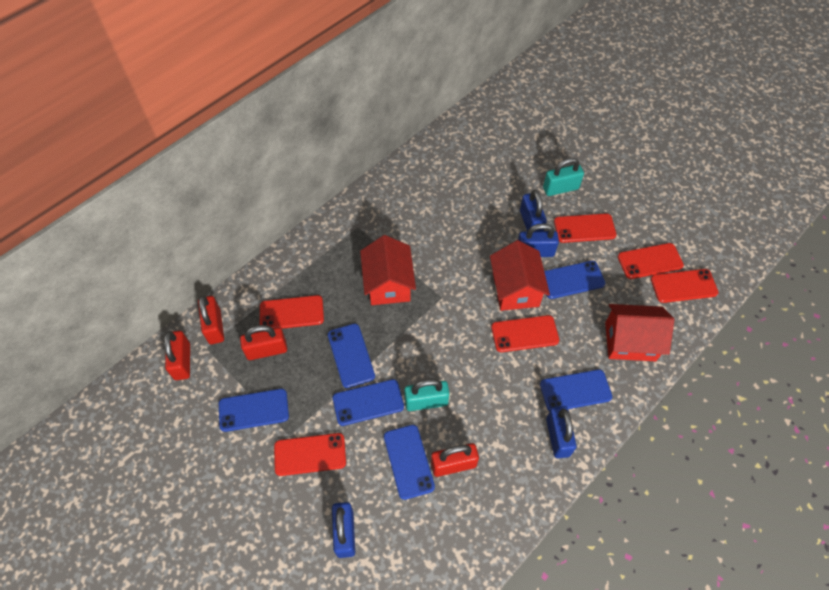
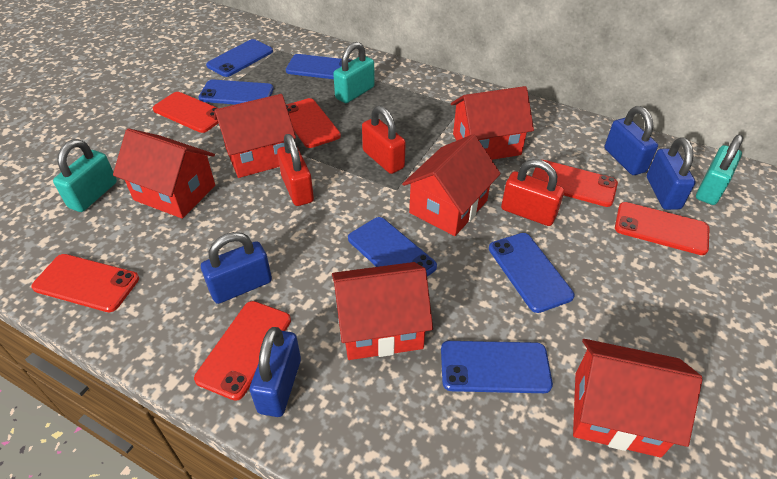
red house: [360,235,416,305] [490,240,550,311] [605,304,674,361] = 3 -> [113,128,215,219] [214,94,296,178] [332,262,433,360] [402,134,501,236] [451,86,534,160] [573,339,702,458] = 6
red padlock: [164,331,190,380] [198,296,224,344] [240,325,287,360] [431,443,479,477] = 4 -> [277,134,314,206] [362,106,406,174] [501,159,564,226] = 3
turquoise padlock: [404,379,449,411] [543,158,584,196] = 2 -> [53,139,117,212] [333,42,375,103] [696,135,743,205] = 3

